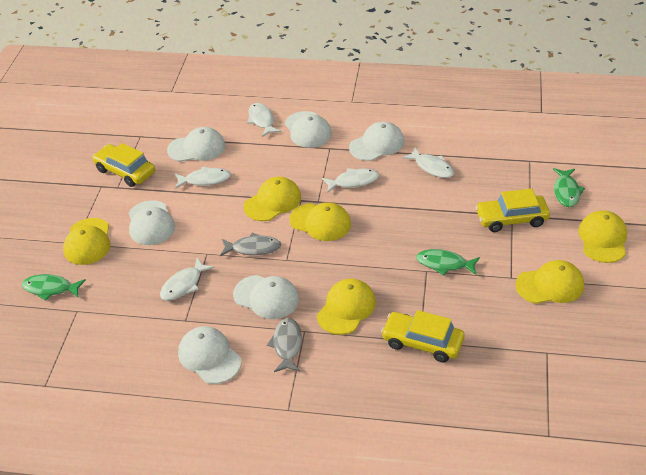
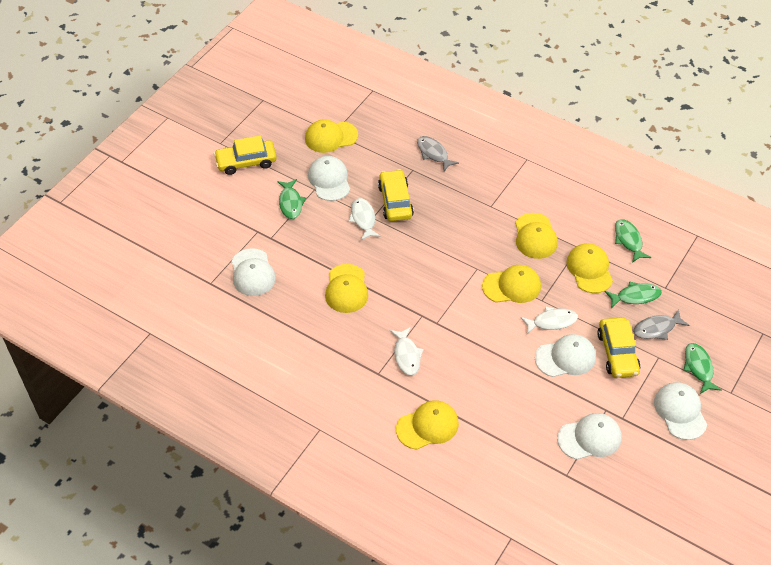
green fish: [22,274,86,301] [416,249,480,275] [553,168,585,207] = 3 -> [277,179,306,219] [605,281,662,308] [615,219,651,263] [684,343,721,394] = 4
white cap: [129,200,175,245] [167,127,225,162] [178,326,241,384] [233,275,299,319] [285,111,332,148] [349,122,404,161] = 6 -> [232,248,276,296] [308,156,350,201] [535,334,596,377] [557,413,621,460] [654,382,707,440] = 5
white fish: [160,258,214,301] [175,166,231,189] [247,103,281,137] [322,168,379,193] [402,148,454,178] = 5 -> [348,198,381,240] [390,327,424,376] [520,306,578,334] = 3

